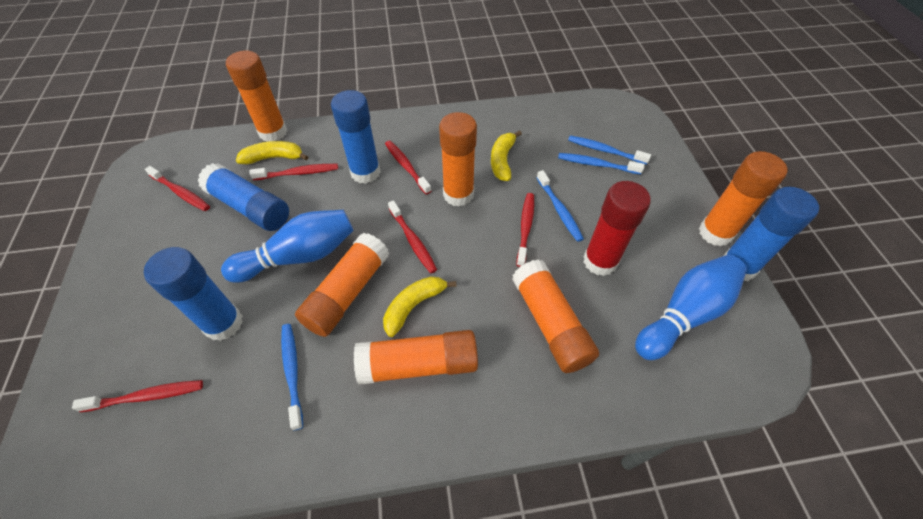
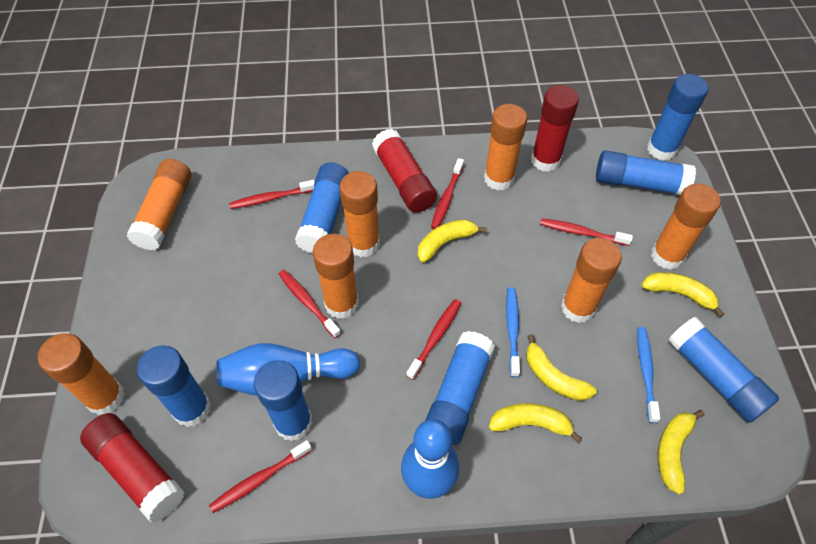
blue glue stick: [144,247,243,341] [197,163,289,231] [331,90,381,184] [723,187,819,281] = 4 -> [137,345,211,427] [254,360,312,441] [295,162,349,253] [425,331,495,445] [596,150,696,195] [647,74,708,161] [668,317,779,423] = 7
blue toothbrush: [281,324,303,431] [537,170,584,242] [558,153,645,174] [568,135,651,165] = 4 -> [506,287,520,377] [637,327,660,423] = 2
orange glue stick: [226,51,287,142] [295,233,389,337] [354,330,478,385] [439,112,477,207] [512,259,599,373] [699,151,787,246] = 6 -> [38,333,125,415] [127,159,191,250] [313,234,359,319] [339,171,380,257] [484,104,527,190] [561,238,622,323] [651,183,721,270] = 7
red glue stick: [583,181,651,276] = 1 -> [80,413,185,523] [372,129,437,213] [531,85,579,172] = 3
yellow banana: [236,141,309,164] [383,276,457,337] [491,130,522,181] = 3 -> [418,219,487,263] [489,403,582,443] [526,334,597,401] [642,272,724,317] [658,410,704,494] = 5

